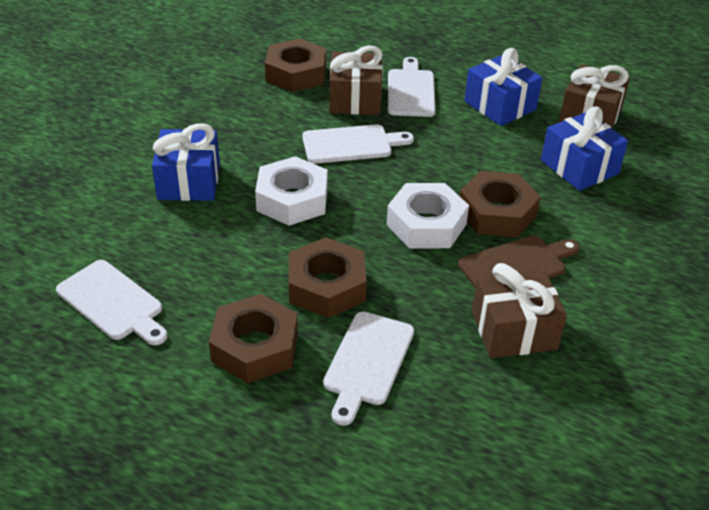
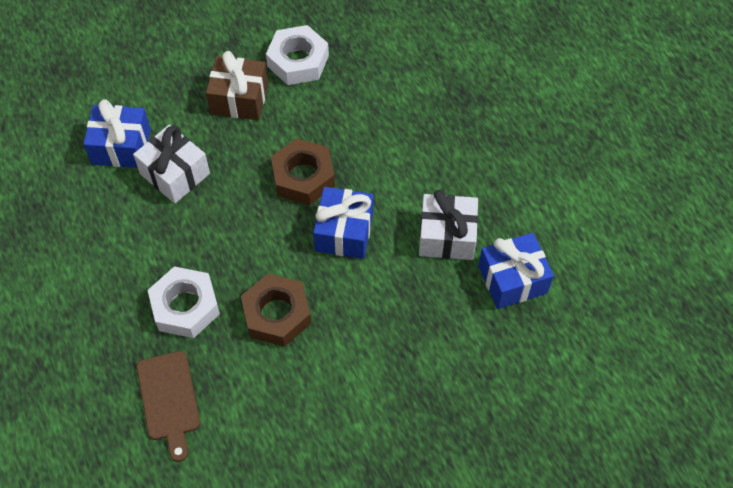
brown gift: [329,45,383,115] [472,263,567,358] [559,64,630,128] = 3 -> [206,51,268,120] = 1
brown nut: [209,294,298,383] [265,38,326,92] [289,237,367,318] [459,171,541,237] = 4 -> [241,273,311,347] [271,138,335,205] = 2
white cutting board: [56,260,167,345] [302,125,414,164] [323,312,414,426] [388,57,436,117] = 4 -> none = 0
white gift: none = 0 -> [133,124,210,203] [419,189,478,260] = 2

